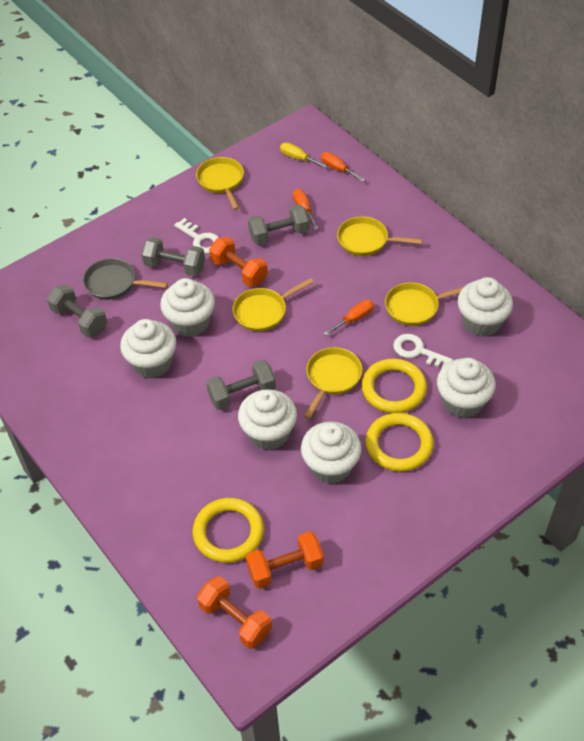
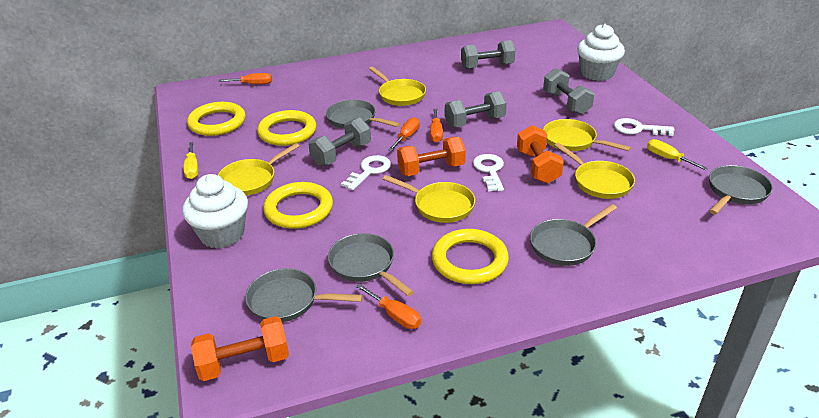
grey pan: [83,258,168,300] = 1 -> [245,268,363,322] [326,99,400,128] [328,233,414,296] [530,204,617,266] [709,165,773,214] = 5
orange screwdriver: [293,189,318,230] [321,152,365,182] [324,300,374,336] = 3 -> [219,73,272,84] [356,284,421,329] [388,117,419,151] [430,109,443,143] = 4
white cupcake: [120,319,176,378] [160,278,215,337] [238,389,297,450] [301,421,362,484] [437,358,496,418] [457,277,513,337] = 6 -> [182,174,248,249] [577,24,625,81] = 2
white key: [174,218,219,254] [393,334,453,369] = 2 -> [341,155,391,190] [473,154,504,191] [614,118,674,136] = 3
yellow ring: [193,498,264,563] [361,358,427,413] [366,413,434,472] = 3 -> [187,102,246,136] [257,110,316,146] [263,182,333,229] [432,229,509,284] = 4
yellow screwdriver: [280,142,327,168] = 1 -> [183,142,198,179] [647,139,708,170] = 2

